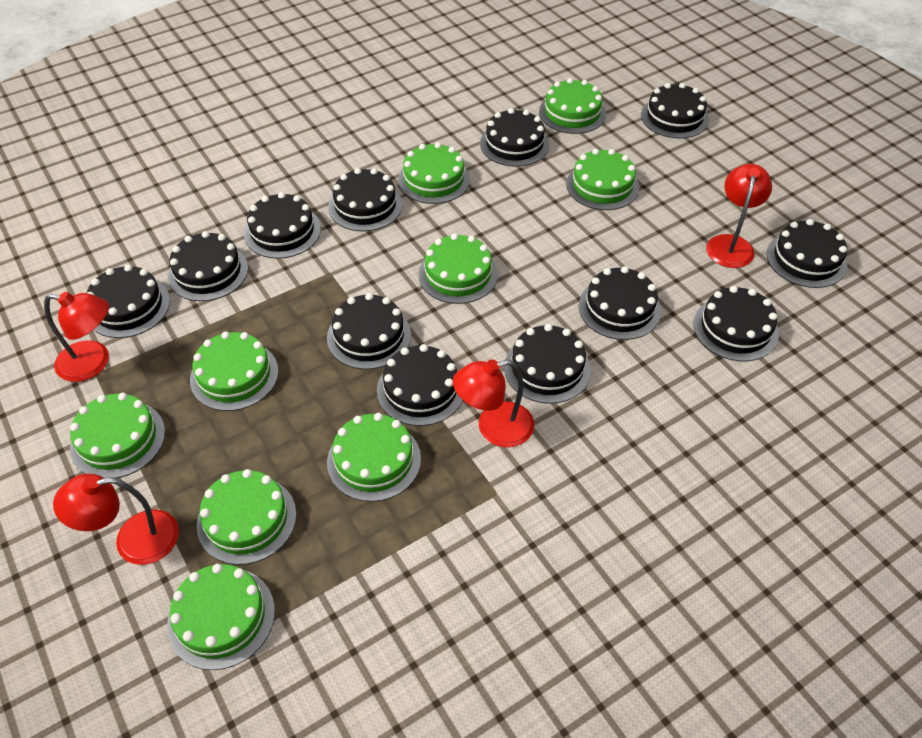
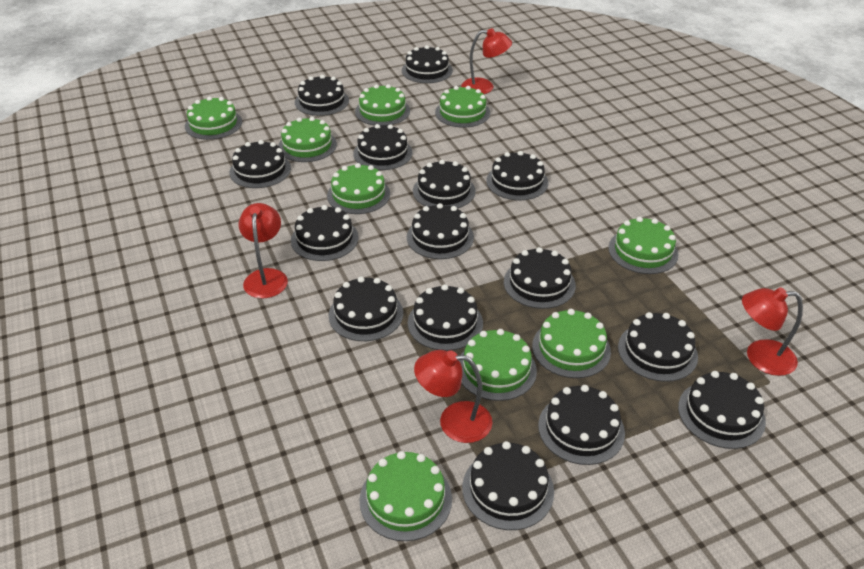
black cake: [87,265,170,338] [168,231,248,301] [244,192,321,259] [327,293,411,369] [328,168,403,231] [377,344,463,426] [480,108,549,167] [504,324,591,404] [579,266,661,340] [641,83,709,139] [693,286,779,361] [767,219,847,288] = 12 -> [229,140,291,188] [291,205,359,261] [295,75,349,116] [329,276,403,341] [353,124,412,170] [402,45,453,83] [407,203,474,259] [408,284,483,351] [413,160,476,209] [462,441,554,530] [486,151,548,200] [504,247,576,309] [538,385,625,465] [618,312,698,382] [678,371,766,449] = 15

